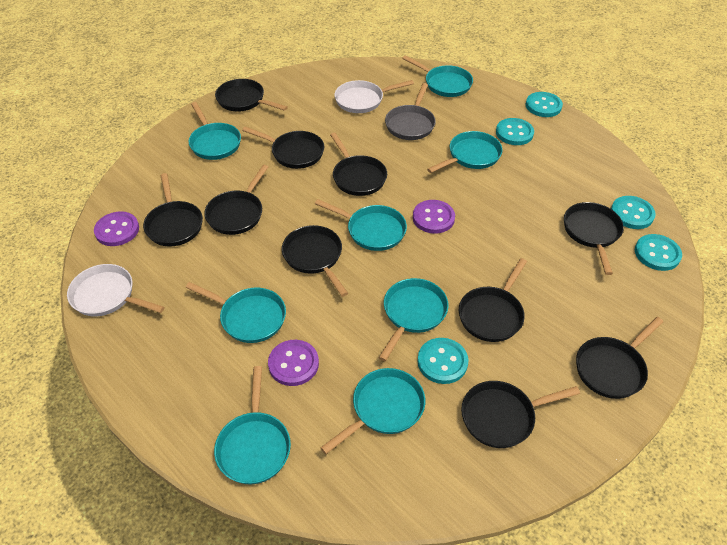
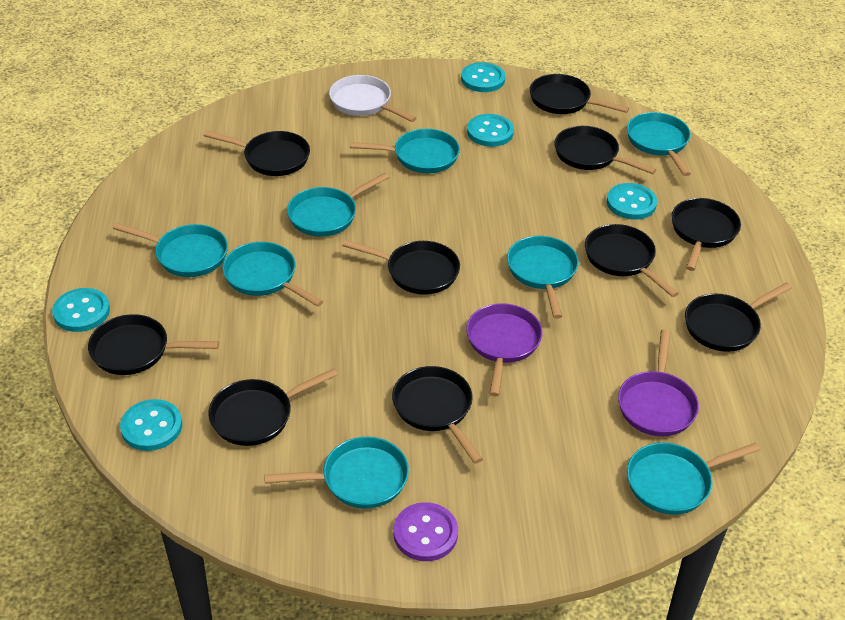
grey pan: [385,83,436,140] = 1 -> none = 0
purple button: [94,211,139,246] [268,340,319,386] [413,200,455,234] = 3 -> [393,502,458,561] = 1
purple pan: none = 0 -> [466,303,542,397] [618,329,699,436] = 2
white pan: [67,264,165,317] [334,80,414,113] = 2 -> [329,75,416,122] = 1

